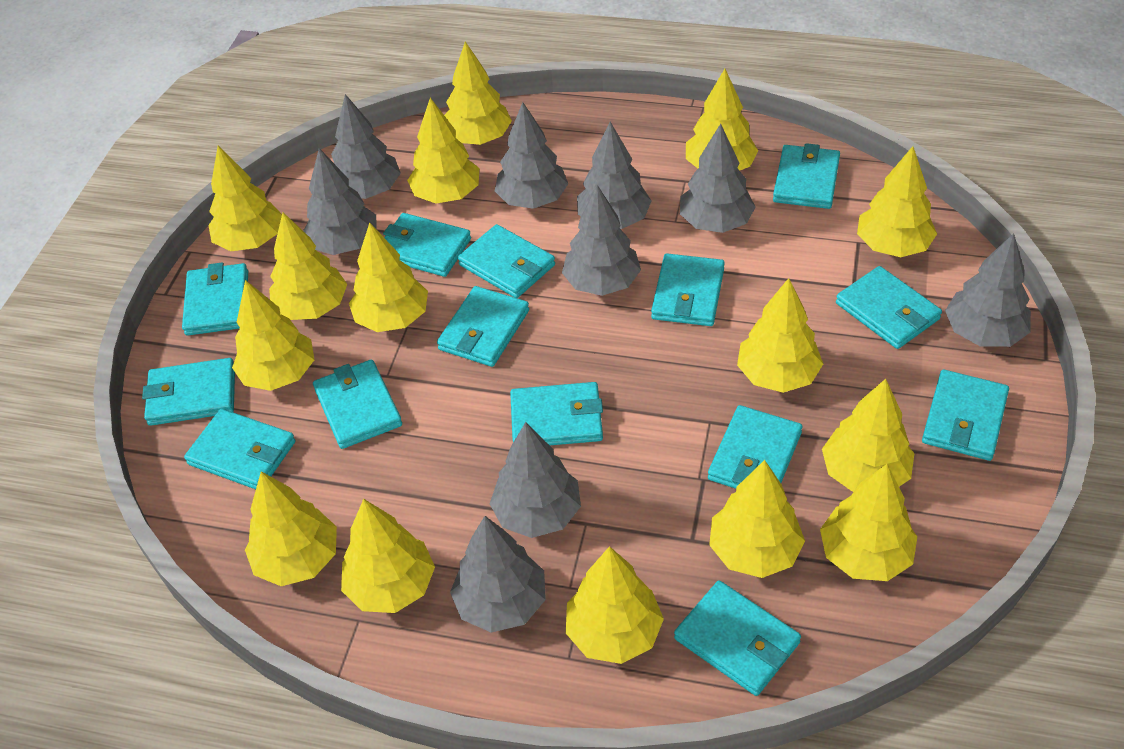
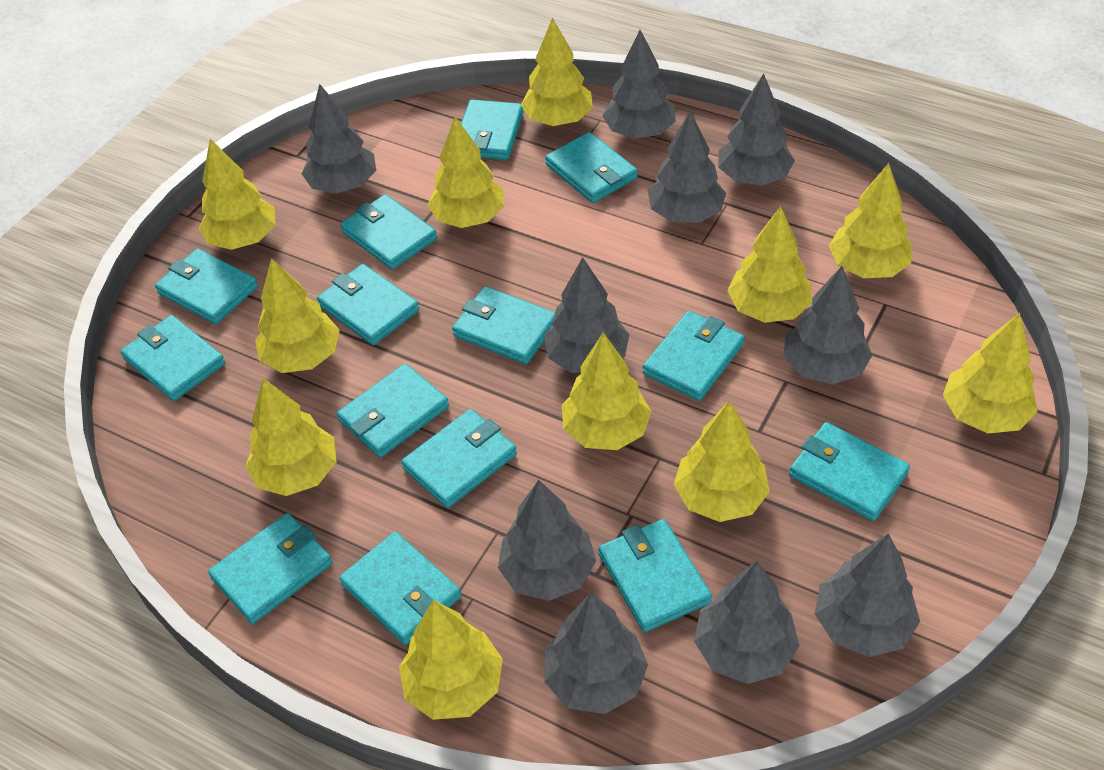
grey tree: [303,148,377,255] [331,94,401,199] [450,516,546,632] [490,422,581,538] [495,102,568,209] [562,185,641,296] [577,122,651,229] [680,124,756,233] [945,233,1031,347] = 9 -> [302,84,376,194] [498,480,596,601] [544,257,630,373] [544,593,648,714] [603,30,676,139] [648,111,726,223] [694,561,799,684] [718,73,795,186] [783,266,872,385] [815,534,920,657] = 10
yellow tree: [208,146,282,251] [232,280,315,391] [245,471,337,586] [269,212,347,320] [341,499,435,613] [349,222,428,332] [407,98,479,204] [444,41,512,145] [566,546,664,664] [686,69,758,171] [709,460,805,578] [737,278,823,393] [820,464,917,581] [822,379,914,492] [857,146,937,257] = 15 -> [198,139,276,250] [245,378,337,496] [255,258,340,373] [399,600,503,720] [427,117,504,228] [521,18,593,126] [562,332,652,450] [674,401,770,522] [727,206,812,323] [829,163,912,278] [943,313,1038,434] = 11

